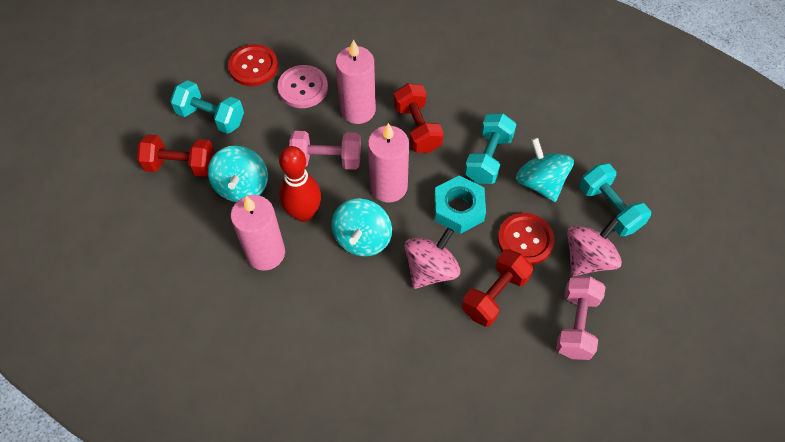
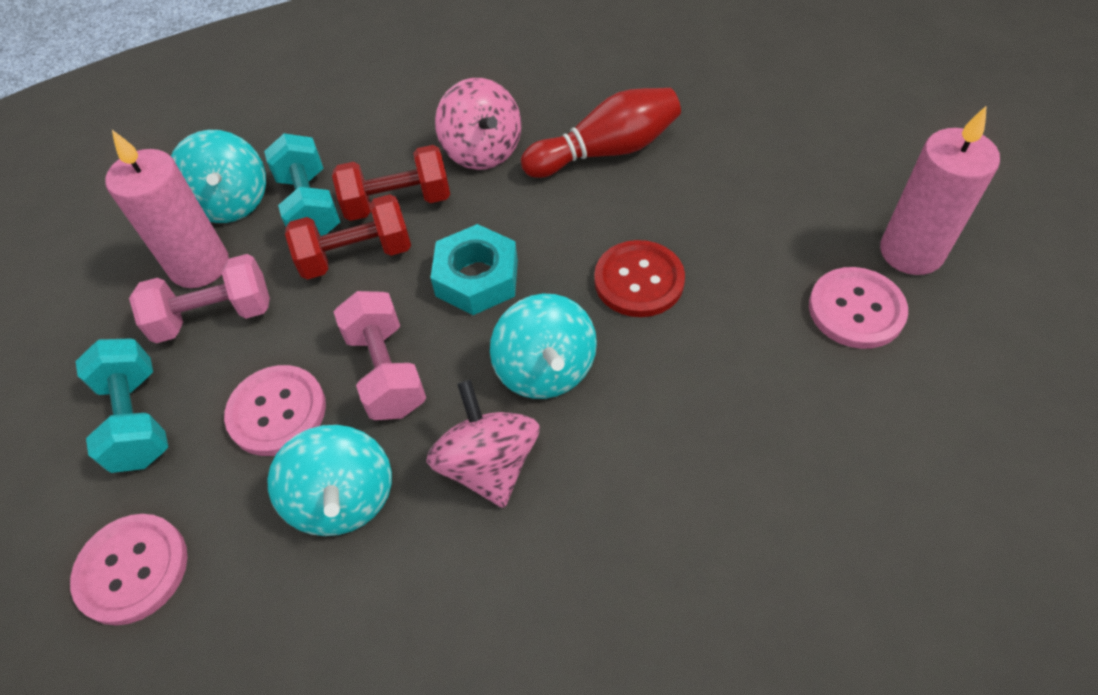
pink button: [278,65,328,108] = 1 -> [70,514,188,626] [224,365,326,456] [809,267,908,349] = 3
pink candle: [231,195,285,271] [335,40,376,124] [368,123,409,203] = 3 -> [105,130,229,288] [880,105,1000,275] = 2
red button: [228,44,278,86] [498,213,554,265] = 2 -> [594,240,685,317] = 1
red dumbbell: [137,134,215,177] [394,83,444,153] [462,249,533,327] = 3 -> [285,194,411,280] [332,145,450,221] = 2
turquoise dumbbell: [170,80,244,134] [464,113,516,184] [579,163,651,236] = 3 -> [76,338,168,473] [264,133,340,236] = 2

